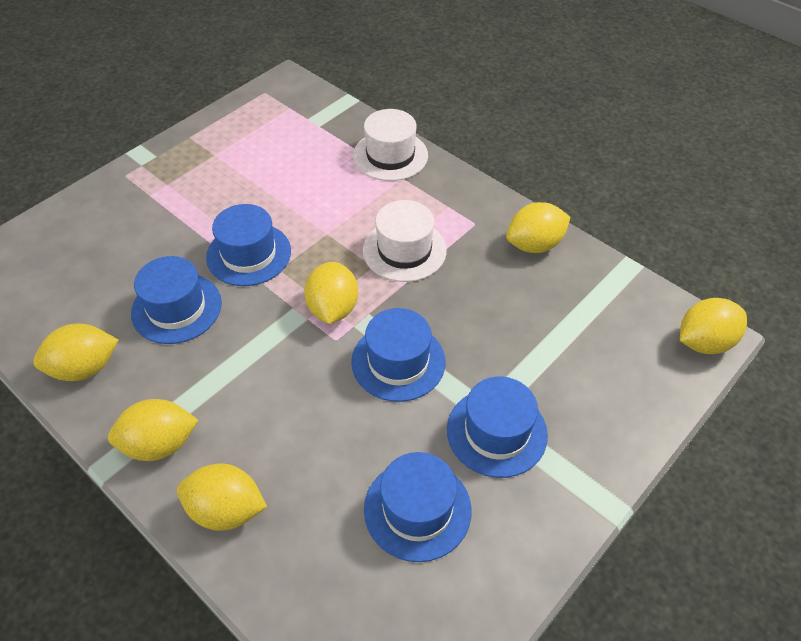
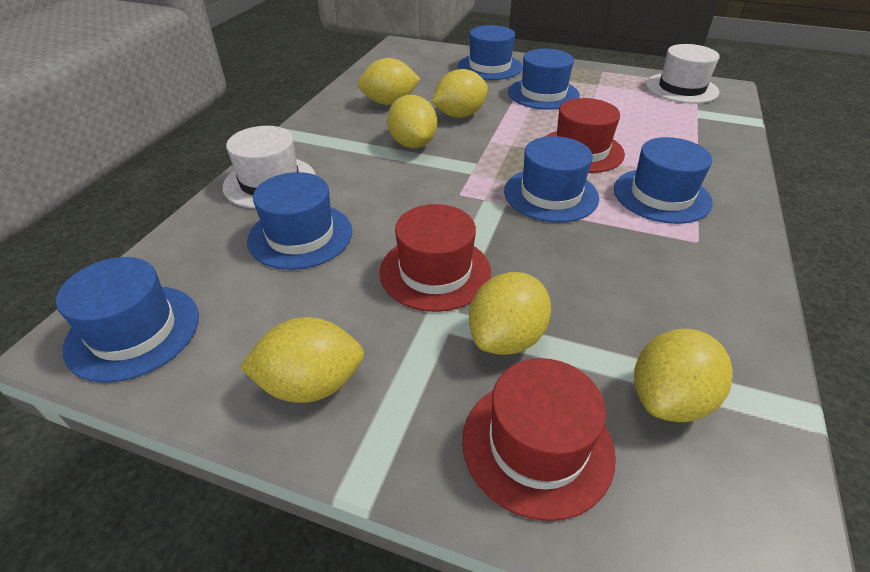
blue hat: [131,256,222,344] [206,204,291,286] [351,308,445,402] [364,452,472,562] [447,377,548,478] = 5 -> [56,257,199,383] [247,172,352,270] [458,25,523,80] [504,136,599,223] [508,49,580,110] [614,137,713,224] = 6
red hat: none = 0 -> [379,204,491,312] [462,358,616,521] [545,98,625,173] = 3

